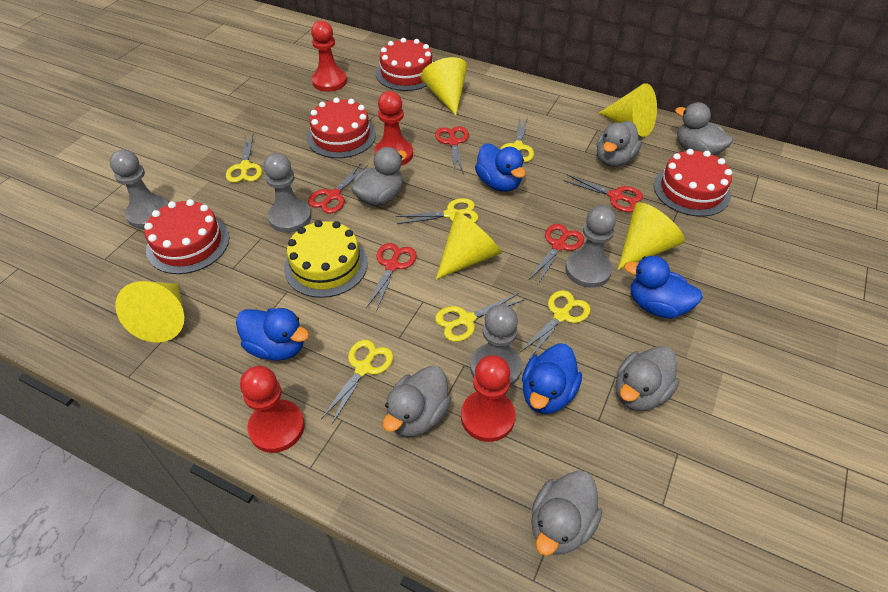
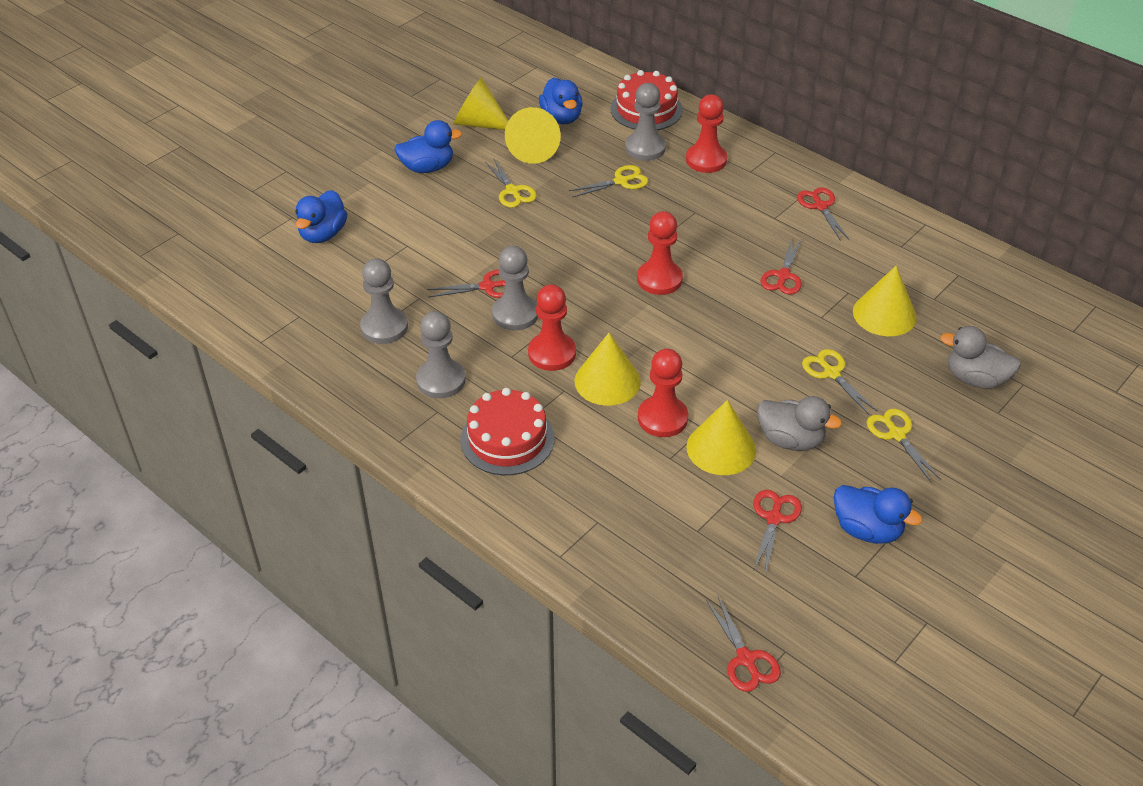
grey duck: [351,147,407,206] [383,366,451,437] [531,471,602,556] [597,121,642,167] [616,346,680,411] [675,102,733,156] = 6 -> [757,396,842,451] [940,326,1021,389] = 2
red cake: [144,199,229,274] [307,97,376,158] [376,38,433,91] [654,149,732,217] = 4 -> [460,388,554,475] [610,70,683,130] = 2
yellow cake: [284,220,368,298] = 1 -> none = 0
yellow scissors: [226,135,262,183] [321,340,393,424] [396,198,478,224] [435,293,524,342] [500,117,534,162] [520,290,591,359] = 6 -> [485,159,537,208] [569,165,648,198] [802,349,878,415] [867,409,941,482] = 4

